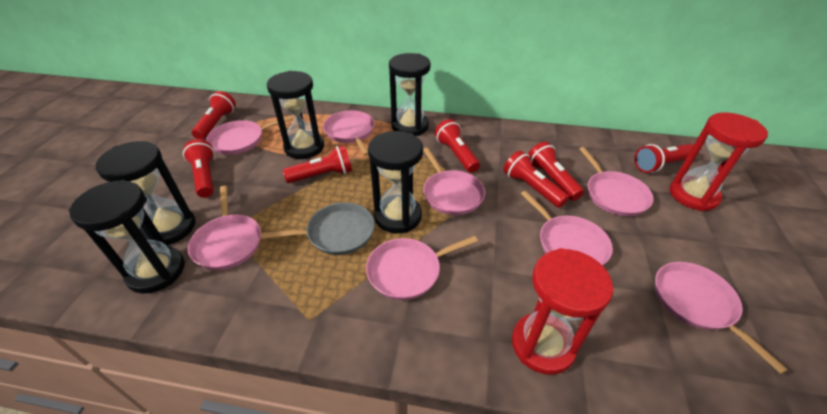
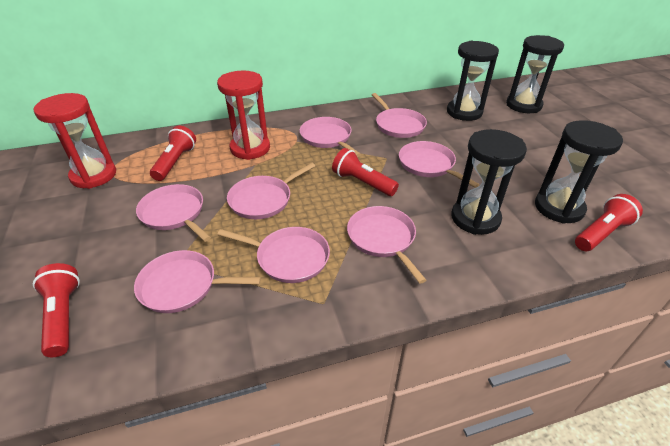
black hourglass: [69,180,185,294] [96,141,196,245] [267,71,324,159] [368,131,423,233] [389,53,431,136] = 5 -> [447,41,499,121] [451,129,527,235] [506,35,564,113] [535,120,623,224] = 4
grey pan: [261,202,375,255] = 1 -> none = 0
red flashlight: [183,139,215,198] [192,91,236,140] [283,145,352,183] [435,119,480,173] [503,151,569,208] [528,142,584,201] [634,144,694,173] = 7 -> [33,263,80,357] [150,126,196,181] [332,148,399,196] [575,194,643,251] = 4

